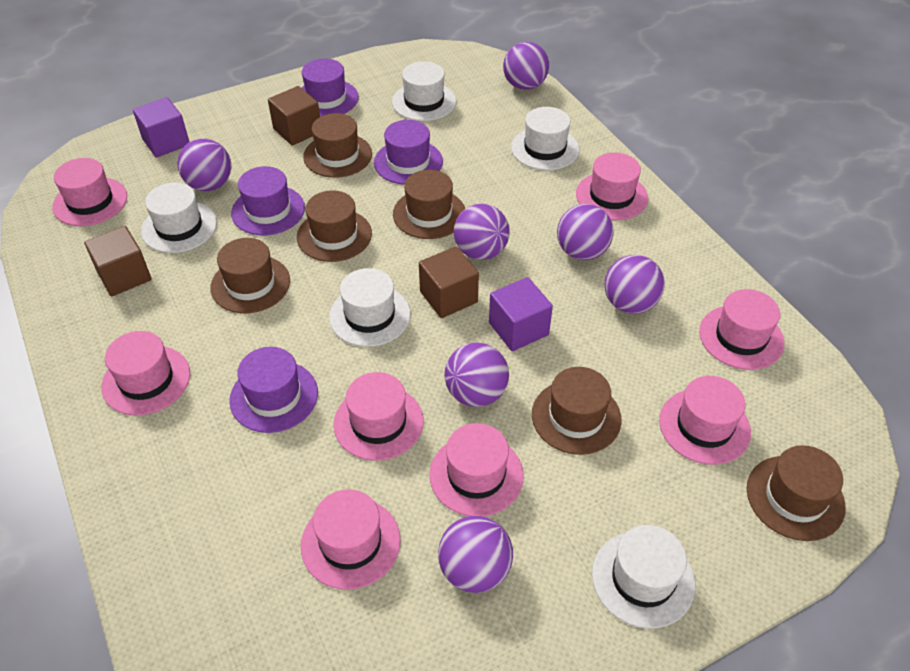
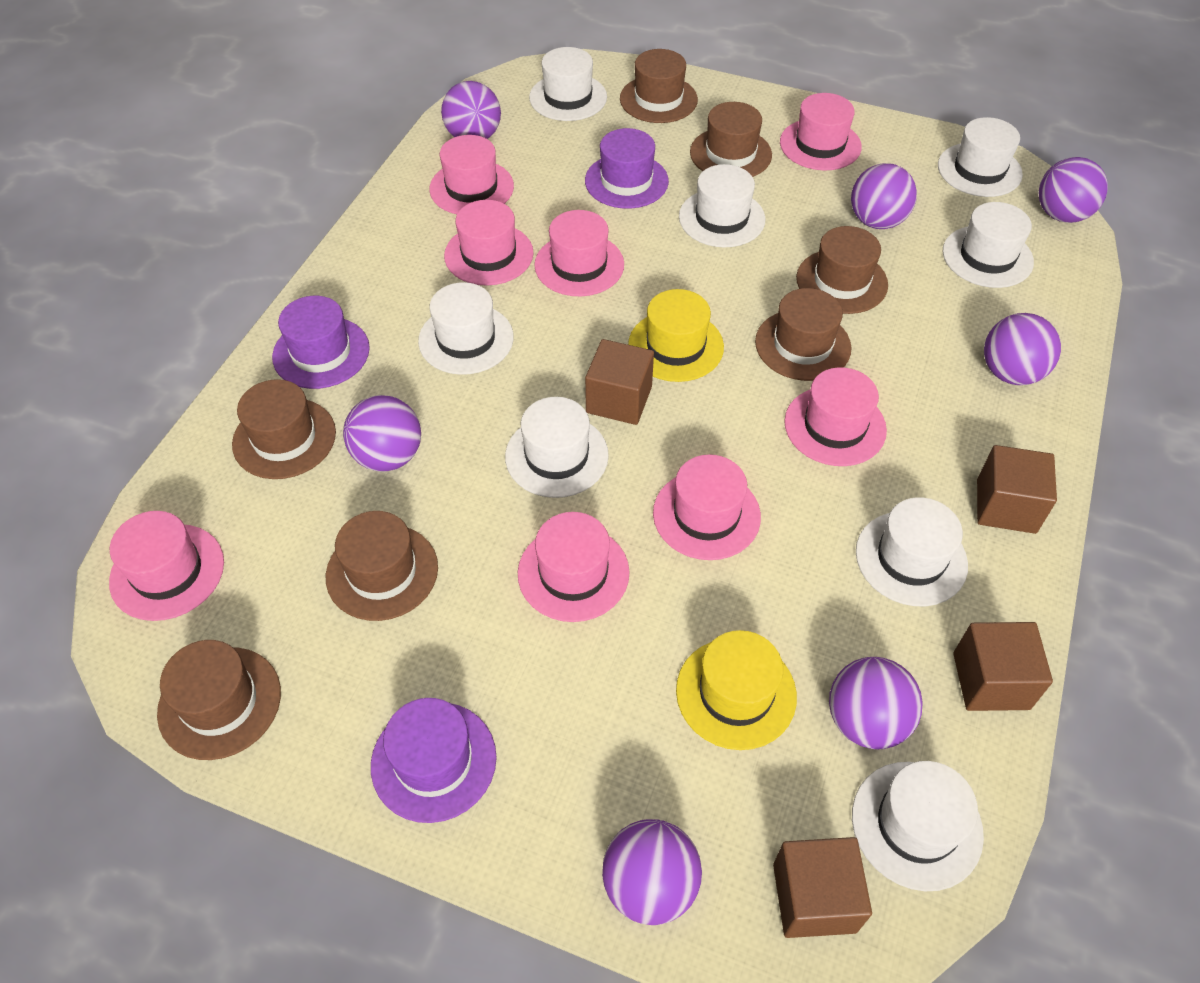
brown cube: [84,226,152,297] [268,86,320,146] [419,246,479,318] = 3 -> [585,339,654,425] [773,837,872,938] [953,622,1053,711] [977,445,1057,534] = 4
brown hat: [210,238,290,313] [297,190,372,262] [303,113,372,178] [393,170,465,239] [532,367,621,455] [747,445,846,541] = 6 -> [157,640,281,760] [232,379,336,479] [326,511,438,621] [620,49,698,123] [690,102,772,177] [755,288,852,381] [796,226,888,314] = 7
purple cube: [133,97,189,157] [489,277,553,351] = 2 -> none = 0
purple hat: [229,347,318,433] [231,166,305,235] [301,59,359,117] [374,120,443,185] = 4 -> [272,296,370,389] [371,698,497,823] [585,128,669,209] = 3
white hat: [141,182,217,253] [329,268,411,347] [392,61,456,121] [511,107,579,170] [592,525,695,629] = 5 -> [418,282,514,375] [505,397,609,498] [529,47,607,121] [679,164,765,247] [852,761,984,891] [856,497,968,606] [938,117,1023,197] [943,202,1034,288] = 8
yellow hat: none = 0 -> [628,289,724,382] [676,630,797,750] = 2

